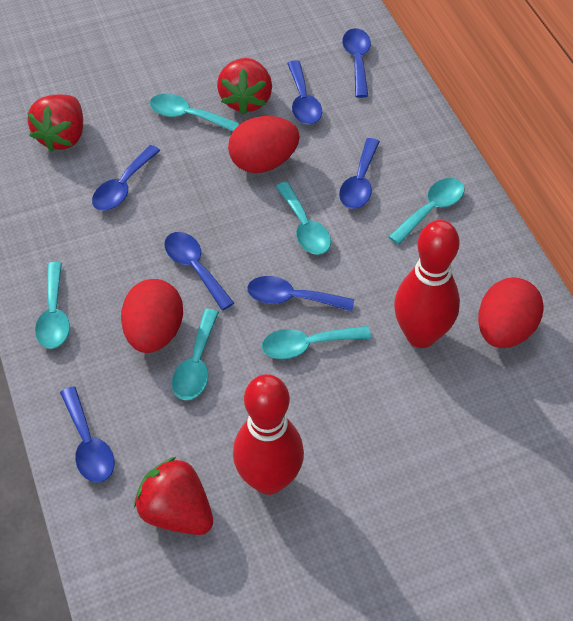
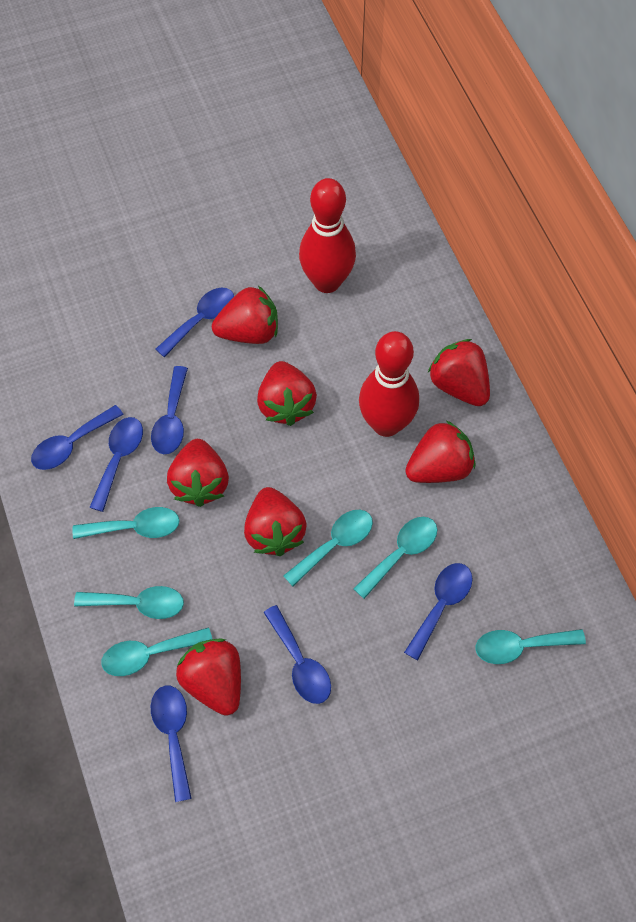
red egg: [121,279,183,353] [228,116,300,173] [478,277,544,348] = 3 -> none = 0
red strawberry: [27,94,83,152] [134,457,213,535] [217,58,272,115] = 3 -> [167,439,229,507] [176,639,241,716] [212,286,278,344] [244,487,307,556] [257,361,317,426] [405,420,475,483] [428,339,490,406] = 7

